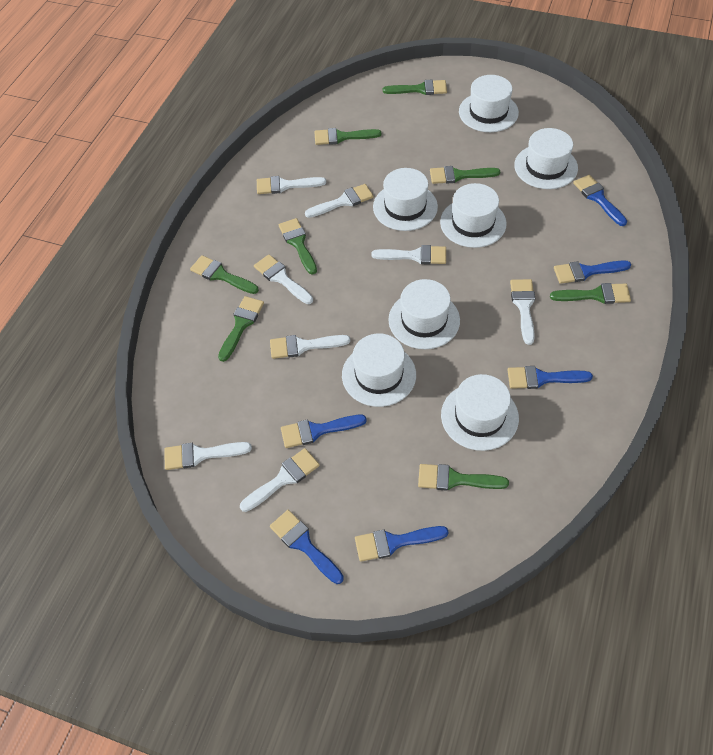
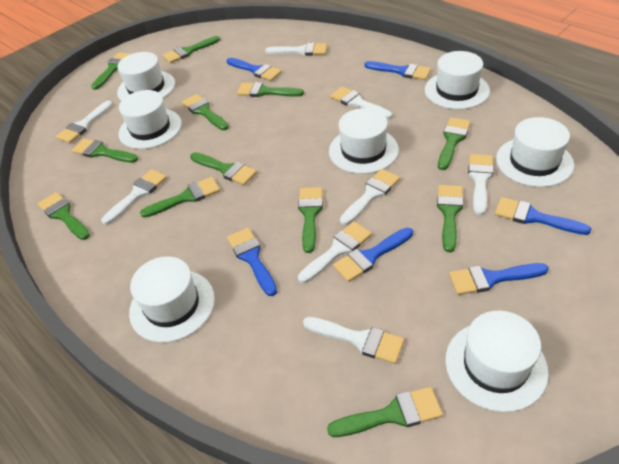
green brush: [190,255,259,294] [218,296,264,362] [279,218,317,275] [315,128,381,145] [383,80,447,95] [418,464,509,491] [430,166,500,184] [550,283,631,304] = 8 -> [38,192,90,240] [72,138,138,163] [91,52,130,90] [140,177,220,218] [163,36,220,63] [182,94,229,130] [190,152,257,185] [237,82,304,97] [298,187,323,253] [327,387,443,437] [437,185,463,252] [438,117,471,170] = 12

